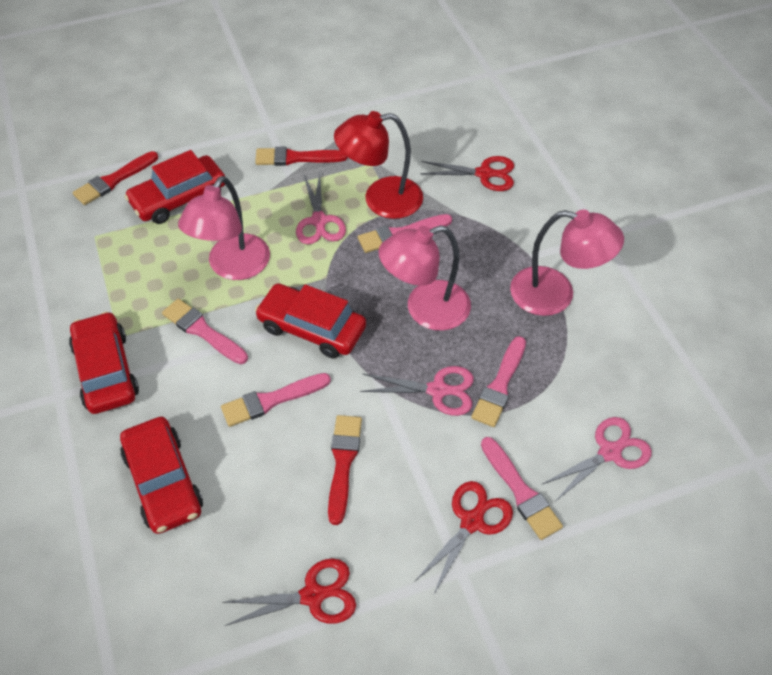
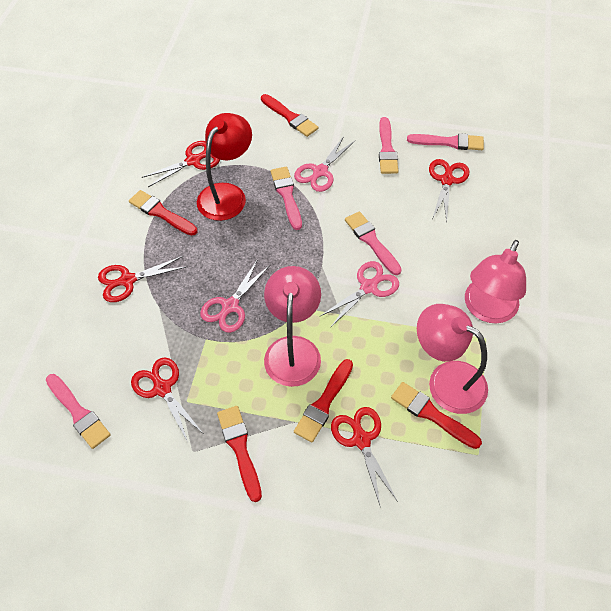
red brush: [72,151,158,205] [255,147,348,166] [328,415,362,525] = 3 -> [129,190,197,235] [217,406,262,502] [261,94,318,137] [294,359,353,443] [391,382,482,449] = 5
red car: [69,311,139,414] [120,417,203,534] [124,150,225,224] [255,283,366,358] = 4 -> none = 0
red scissors: [222,559,356,626] [415,481,513,594] [420,156,514,191] = 3 -> [98,256,186,302] [131,357,203,442] [142,141,220,187] [331,407,398,508] [429,159,469,222] = 5

